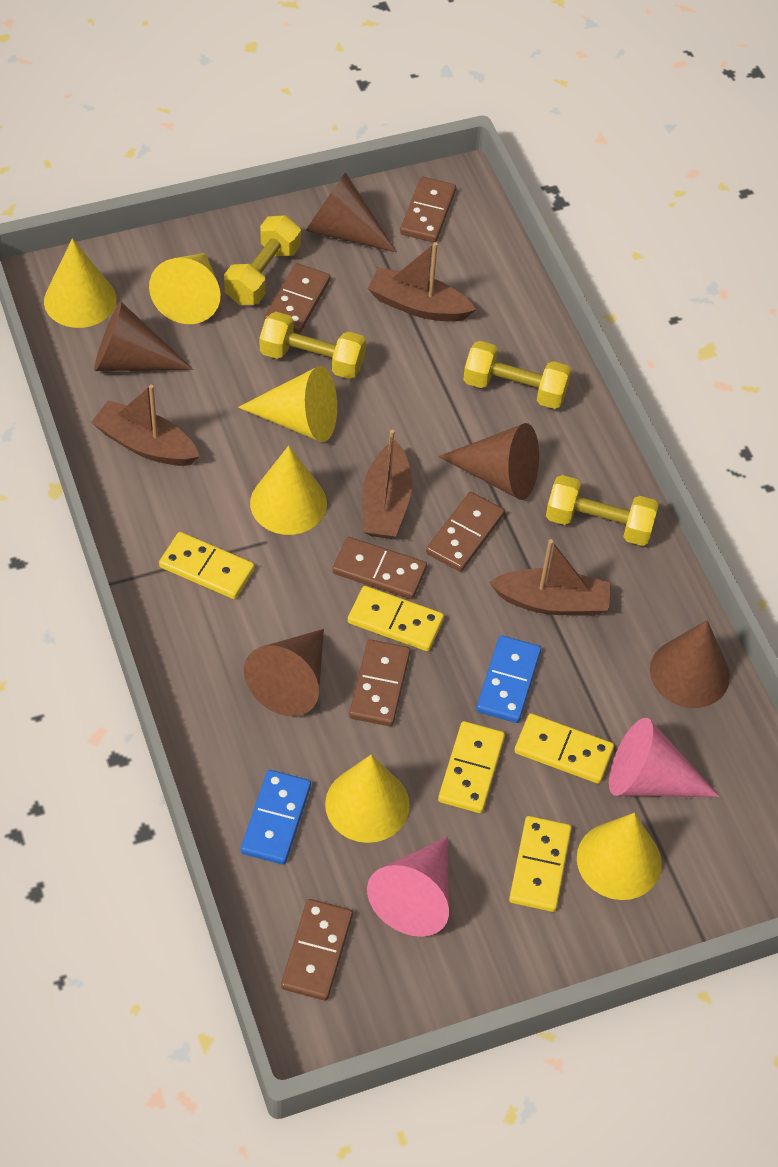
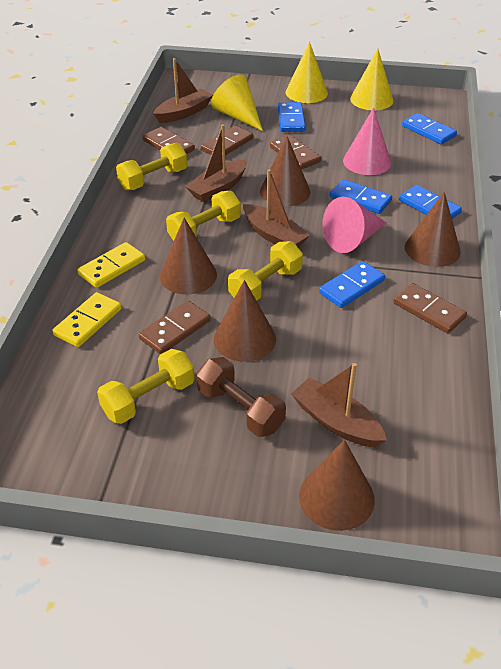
blue domino: [241,770,311,865] [476,635,541,723] = 2 -> [278,102,306,132] [319,261,385,308] [330,179,392,214] [399,185,462,219] [402,113,457,144] = 5
brown domino: [264,263,331,334] [281,899,353,1001] [332,537,427,599] [349,639,411,726] [400,177,456,242] [426,492,505,572] = 6 -> [139,301,211,354] [143,127,195,154] [201,126,253,155] [270,135,321,170] [393,283,467,333] = 5
brown dumbbell: none = 0 -> [196,357,286,437] = 1
yellow cone: [44,239,116,328] [149,253,220,324] [238,366,337,442] [250,446,327,535] [325,755,410,843] [577,813,662,900] = 6 -> [211,74,263,131] [286,42,328,103] [350,48,393,110] = 3
yellow domino: [159,532,255,599] [348,586,444,651] [438,721,505,813] [509,816,572,912] [514,713,614,784] = 5 -> [52,292,122,347] [77,242,145,288] = 2

